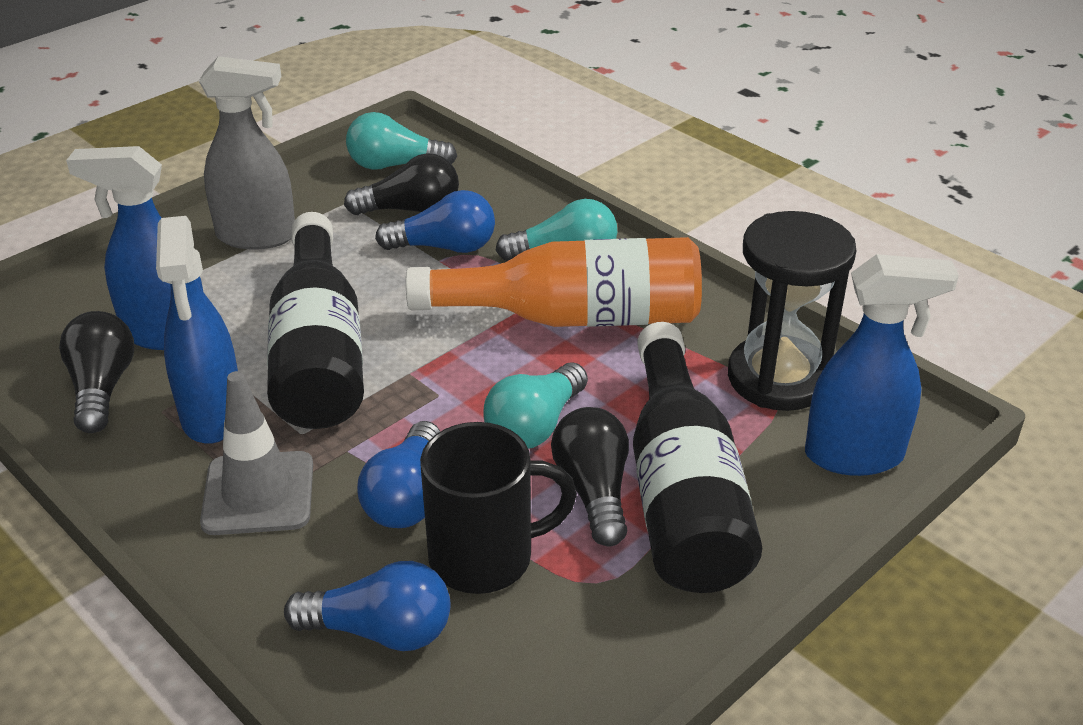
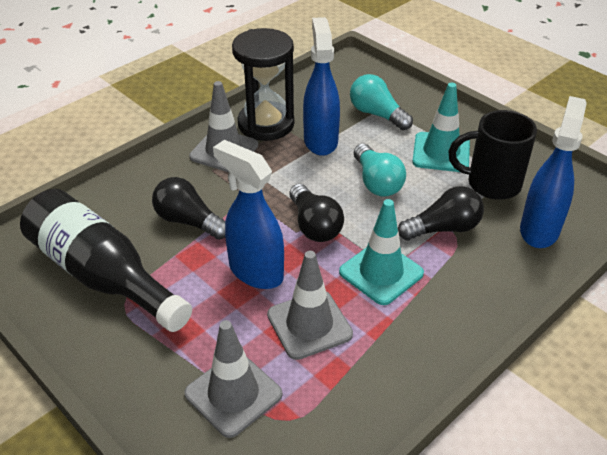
black bottle: [267,212,364,429] [633,322,762,593] = 2 -> [20,189,192,332] = 1
blue light bulb: [284,561,450,651] [357,421,440,528] [375,190,495,253] = 3 -> none = 0
grey spray bottle: [199,56,295,250] = 1 -> none = 0
grey traffic cone: [200,371,313,535] = 1 -> [184,320,282,438] [189,81,258,172] [267,251,353,360] = 3
orange bottle: [406,237,702,327] = 1 -> none = 0
turquoise light bulb: [346,112,457,170] [483,362,588,449] [496,199,617,261] = 3 -> [350,74,413,130] [354,144,406,197] = 2
turquoise traffic cone: none = 0 -> [339,199,424,305] [412,83,470,172] = 2

